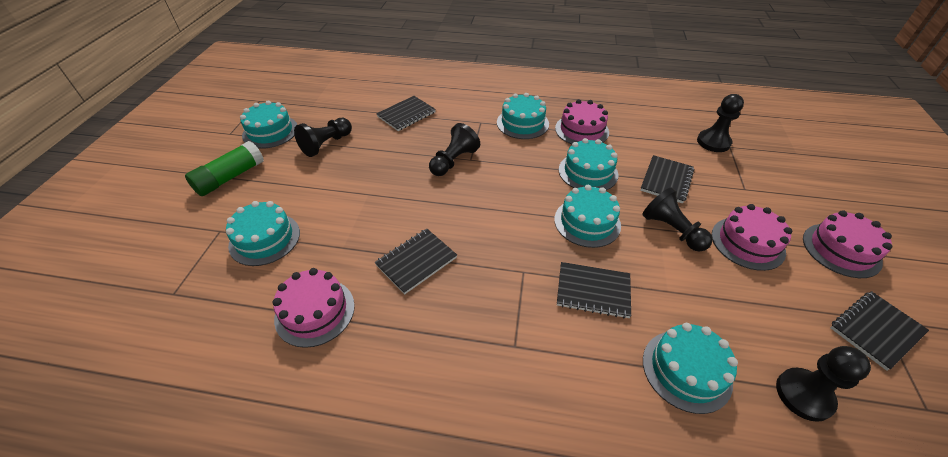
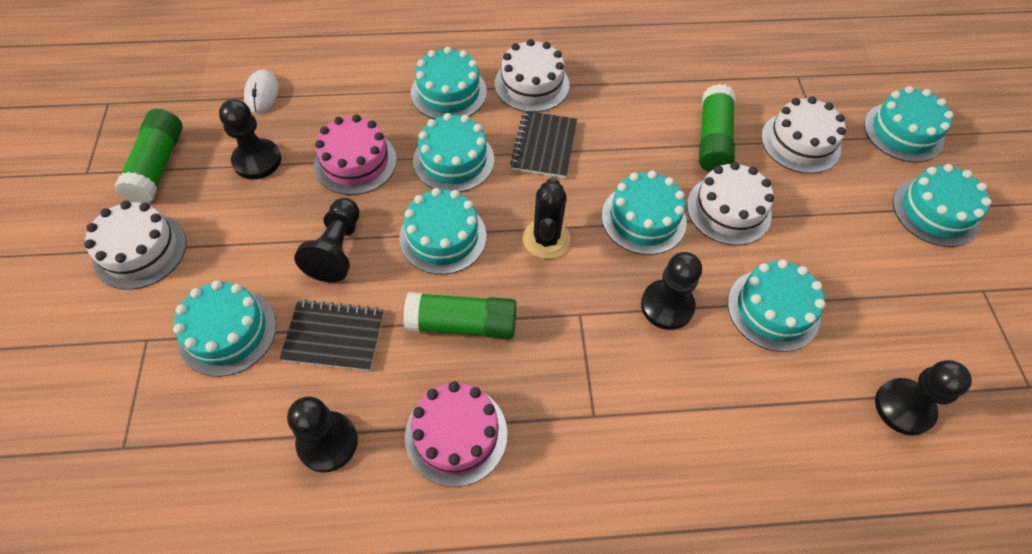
black cactus: none = 0 -> [523,177,570,259] = 1
black notebook: [374,229,457,294] [376,96,436,131] [557,262,631,319] [640,155,694,203] [830,291,929,371] = 5 -> [280,299,384,371] [510,111,577,178] = 2
green glue stick: [185,141,264,196] = 1 -> [115,109,183,203] [403,292,517,339] [699,84,735,172] = 3
pink cake: [272,268,355,348] [555,99,609,144] [712,204,792,271] [803,210,892,278] = 4 -> [314,115,397,195] [405,381,507,487] = 2
turquoise cake: [226,201,300,266] [240,101,297,149] [497,93,549,139] [554,185,621,248] [559,138,618,190] [643,323,738,414] = 6 -> [173,280,276,377] [399,188,487,275] [411,47,487,119] [413,113,494,192] [602,170,687,255] [728,259,825,352] [864,86,954,162] [893,164,992,247] = 8
white cake: none = 0 -> [84,201,187,290] [495,39,569,112] [687,162,774,245] [761,96,846,174] = 4
white mouse: none = 0 -> [244,69,279,114] = 1

